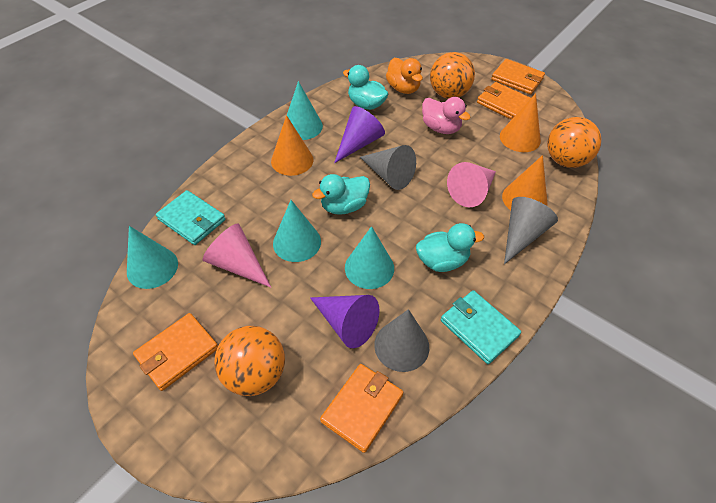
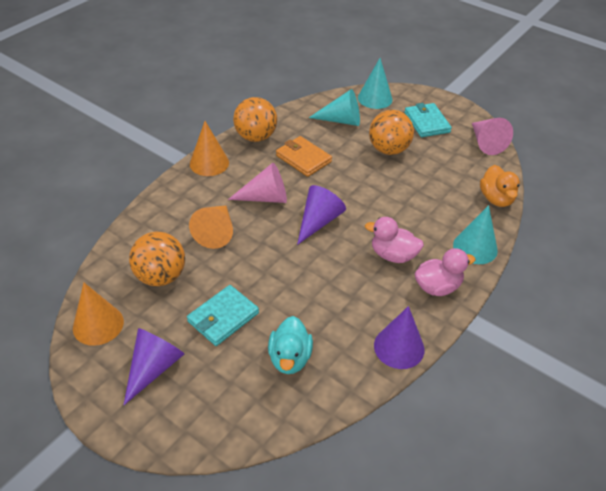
grey cone: [360,145,416,190] [374,309,429,372] [504,197,558,264] = 3 -> none = 0
orange wallet: [133,313,218,391] [320,364,403,453] [477,82,531,120] [491,59,545,94] = 4 -> [276,136,332,177] = 1
pink duck: [422,97,471,134] = 1 -> [365,217,424,263] [415,248,475,296] = 2
purple cone: [310,295,379,348] [334,106,385,163] = 2 -> [124,328,184,405] [297,185,346,245] [374,306,424,369] = 3
turquoise cone: [127,226,178,289] [273,200,321,262] [287,81,323,140] [345,226,394,289] = 4 -> [309,89,360,126] [358,58,392,109] [453,205,498,264] = 3
turquoise duck: [312,174,370,215] [343,65,388,110] [416,223,484,272] = 3 -> [268,316,313,374] = 1

